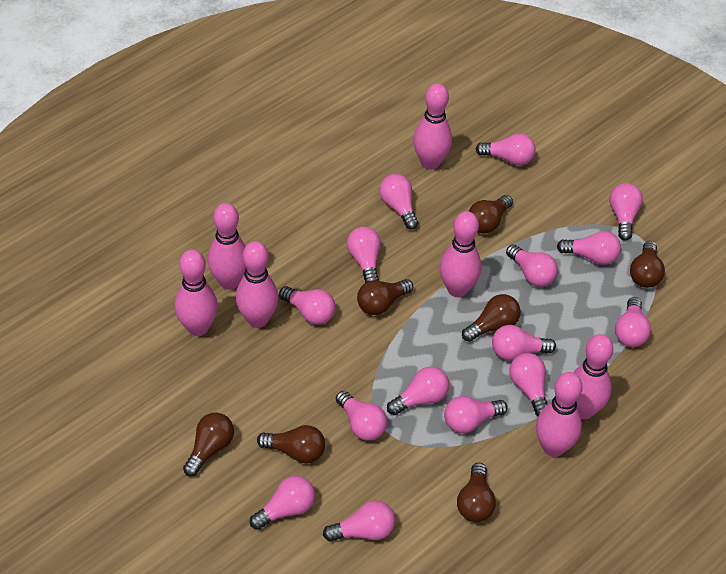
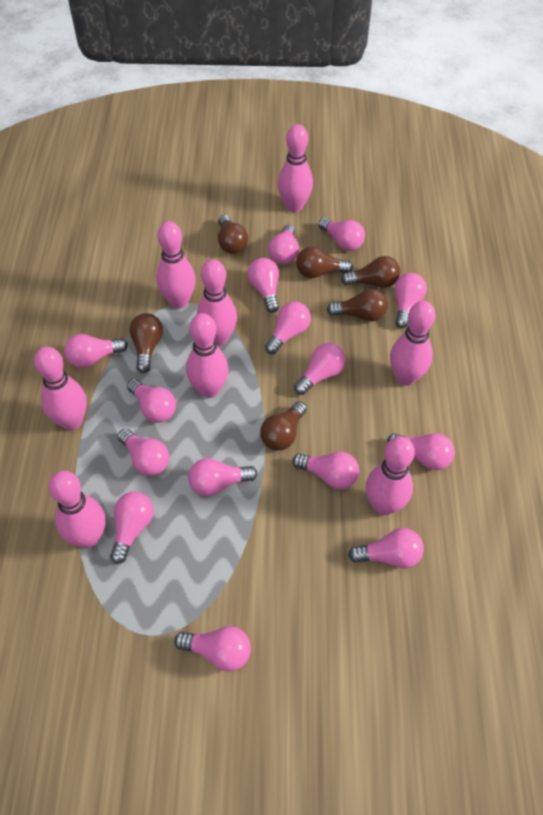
brown light bulb: [183,412,234,477] [257,425,325,463] [357,279,413,315] [457,463,496,522] [462,294,521,342] [469,195,513,233] [630,241,665,288] = 7 -> [129,313,163,373] [218,215,248,254] [260,401,307,451] [296,246,353,278] [327,289,388,321] [341,256,400,288] = 6
pink bowling pin: [175,250,218,336] [207,203,246,290] [236,241,278,328] [413,83,452,170] [440,211,481,297] [536,372,583,457] [573,334,613,419] = 7 -> [34,346,87,430] [48,471,105,548] [156,221,196,308] [186,313,229,398] [197,259,237,346] [278,124,313,212] [366,436,415,515] [390,301,435,386] = 8

